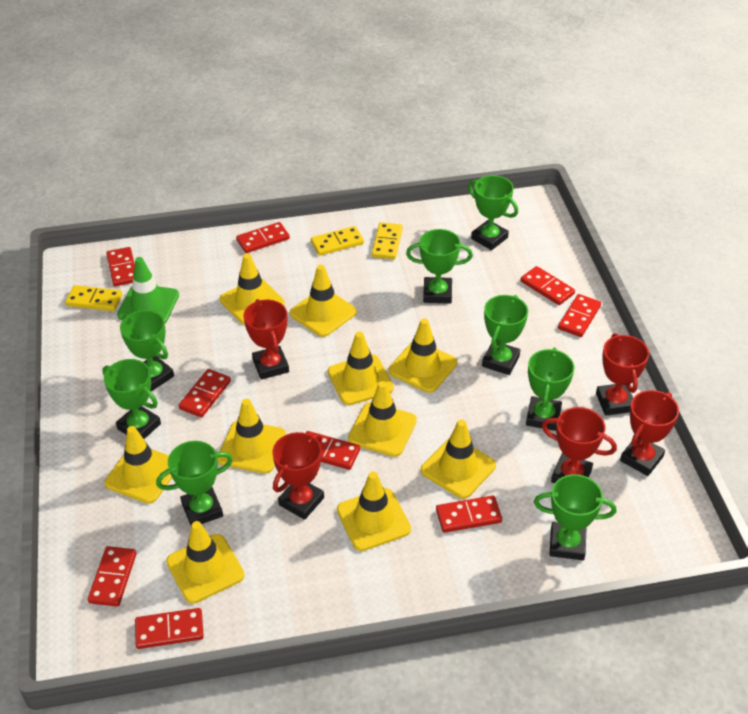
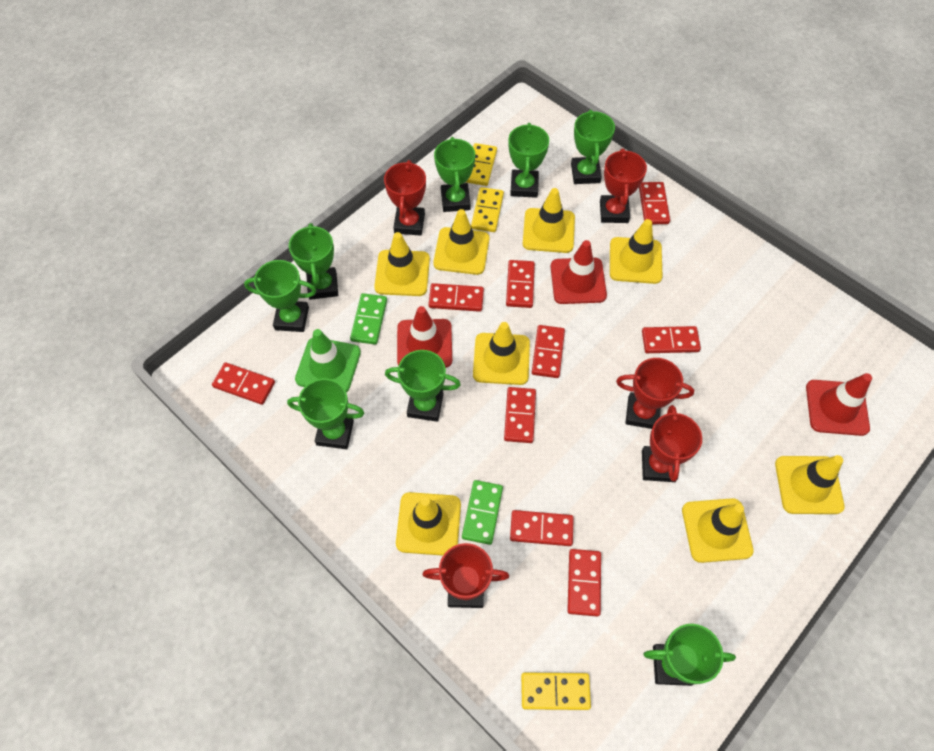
green domino: none = 0 -> [350,293,387,345] [462,480,503,545] = 2
red traffic cone: none = 0 -> [397,306,452,368] [551,240,607,304] [806,373,872,436] = 3
yellow traffic cone: [105,426,172,504] [166,521,245,604] [217,399,286,474] [220,254,285,325] [290,265,357,337] [328,332,394,405] [337,472,411,551] [348,381,417,457] [389,318,457,393] [421,420,496,499] = 10 -> [374,232,430,296] [396,492,461,556] [433,209,489,275] [473,322,530,385] [523,188,575,253] [610,219,662,284] [682,498,754,563] [775,455,844,514] = 8

